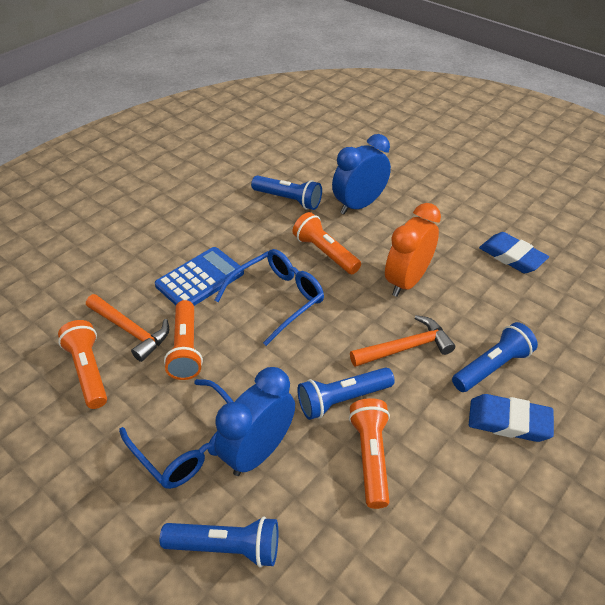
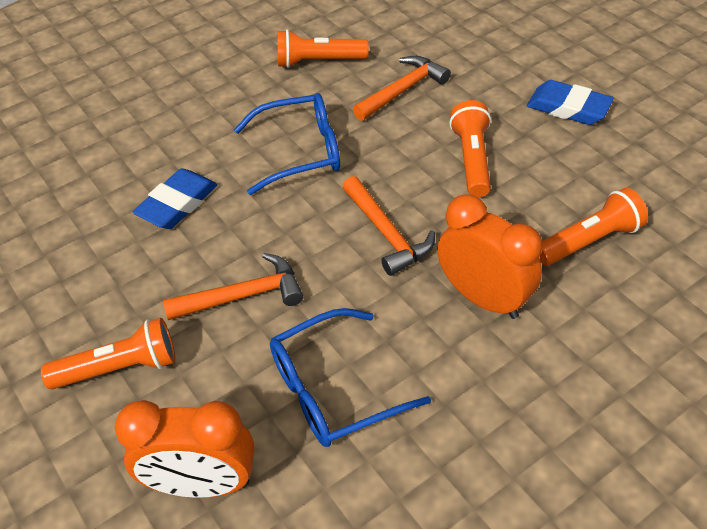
blue calculator: [155,247,244,306] = 1 -> none = 0
blue clock: [214,367,295,476] [332,134,391,214] = 2 -> none = 0
blue flashlight: [160,517,278,568] [251,176,322,210] [297,367,395,420] [452,322,538,392] = 4 -> none = 0
orange clock: [385,203,441,297] = 1 -> [115,400,254,498] [437,195,542,319] = 2
orange hammer: [86,294,169,362] [350,315,455,367] = 2 -> [163,253,303,320] [342,176,435,276] [353,56,451,121] = 3

